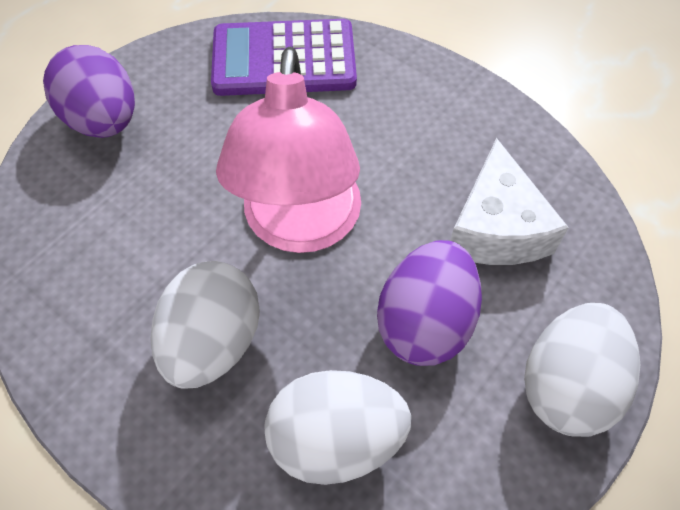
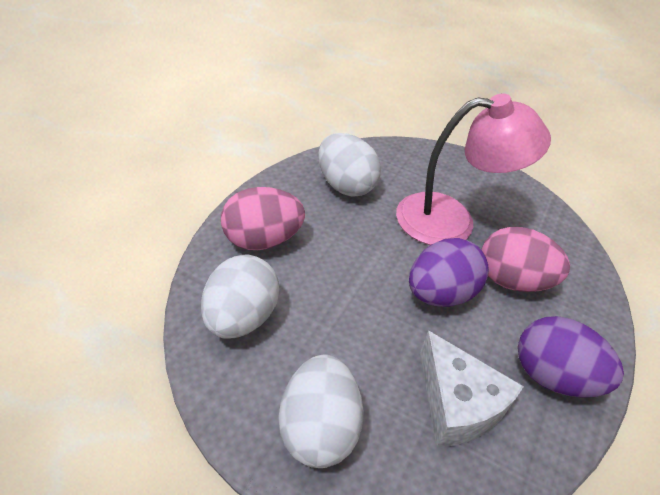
pink egg: none = 0 -> [221,187,305,250] [481,227,570,292] = 2
purple calculator: [211,19,357,96] = 1 -> none = 0

